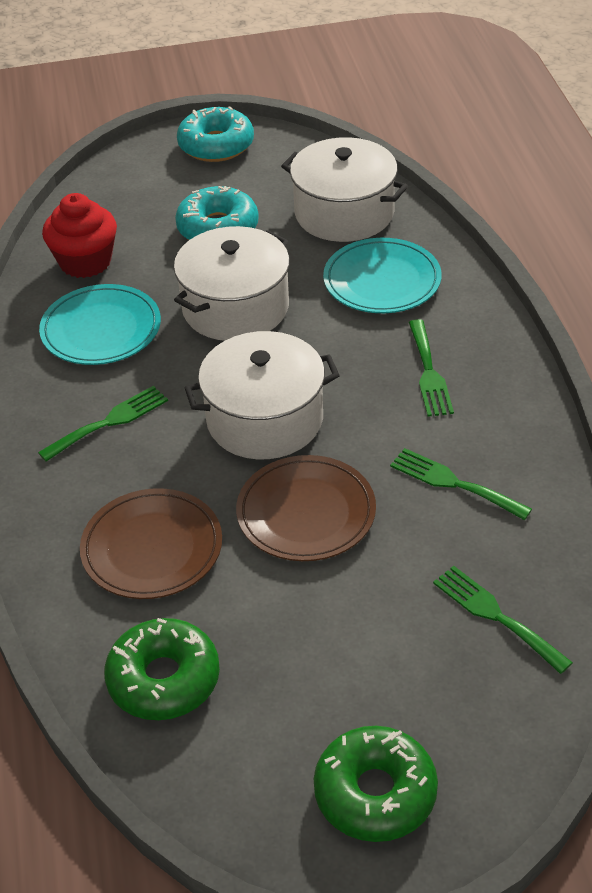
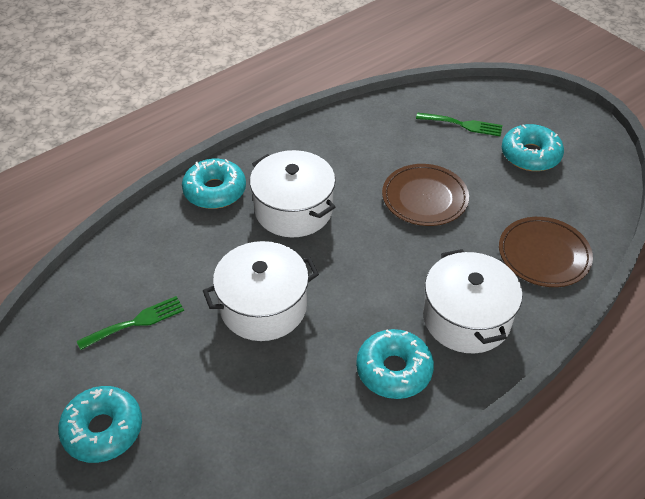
green donut: [104,618,220,720] [314,726,438,842] = 2 -> none = 0
green fork: [38,386,168,462] [390,448,532,520] [408,319,454,417] [433,566,573,674] = 4 -> [77,296,184,350] [416,113,503,137] = 2
red cupcake: [42,193,117,278] = 1 -> none = 0
turquoise donut: [175,186,259,240] [177,106,254,162] = 2 -> [58,386,142,463] [182,159,246,209] [356,329,434,399] [502,124,564,171] = 4
turquoise plate: [39,284,161,365] [323,238,442,313] = 2 -> none = 0

